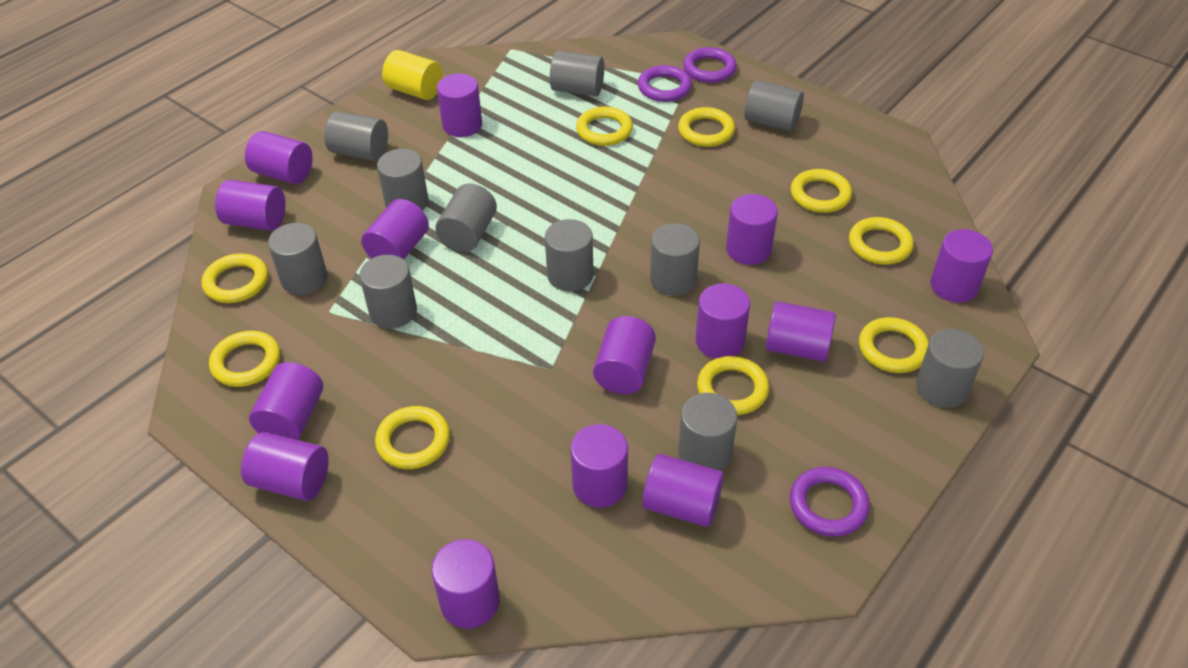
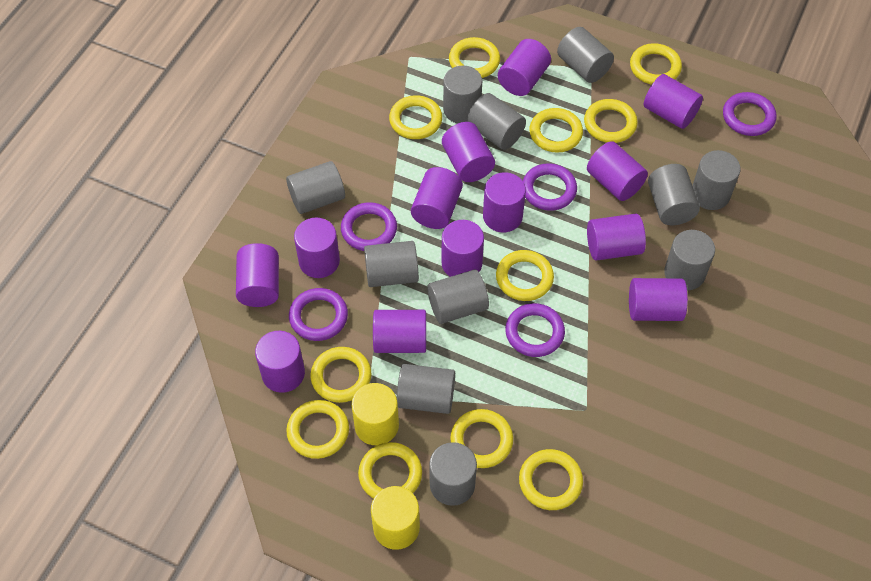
purple cylinder: [215,180,286,231] [241,432,329,501] [245,131,313,184] [249,362,323,440] [361,199,429,260] [431,539,500,628] [437,74,482,137] [571,424,628,508] [593,316,656,394] [642,454,724,527] [696,283,750,359] [726,194,778,265] [766,301,836,362] [930,229,993,303] = 14 -> [236,243,279,307] [255,331,305,393] [294,218,340,278] [373,310,426,353] [411,167,463,229] [441,220,484,277] [442,122,495,182] [483,172,526,232] [498,39,551,96] [587,141,648,201] [587,214,646,261] [629,278,688,321] [644,74,703,129] = 13
purple ring: [638,65,692,102] [683,47,737,83] [790,467,870,537] = 3 -> [289,288,348,341] [341,202,397,251] [505,303,565,357] [523,163,577,211] [723,92,776,136] = 5
yellow cylinder: [382,50,443,100] = 1 -> [351,383,399,445] [371,486,420,550] = 2
yellow ring: [202,253,268,303] [209,331,280,387] [375,406,450,469] [576,106,633,146] [678,107,735,147] [697,356,769,415] [791,169,852,213] [849,217,914,265] [859,317,929,373] = 9 -> [286,400,349,459] [311,347,371,403] [358,442,422,499] [389,95,442,139] [449,37,500,78] [450,409,513,468] [496,250,554,301] [519,449,583,510] [529,108,583,153] [584,99,638,143] [630,43,682,85] = 11

